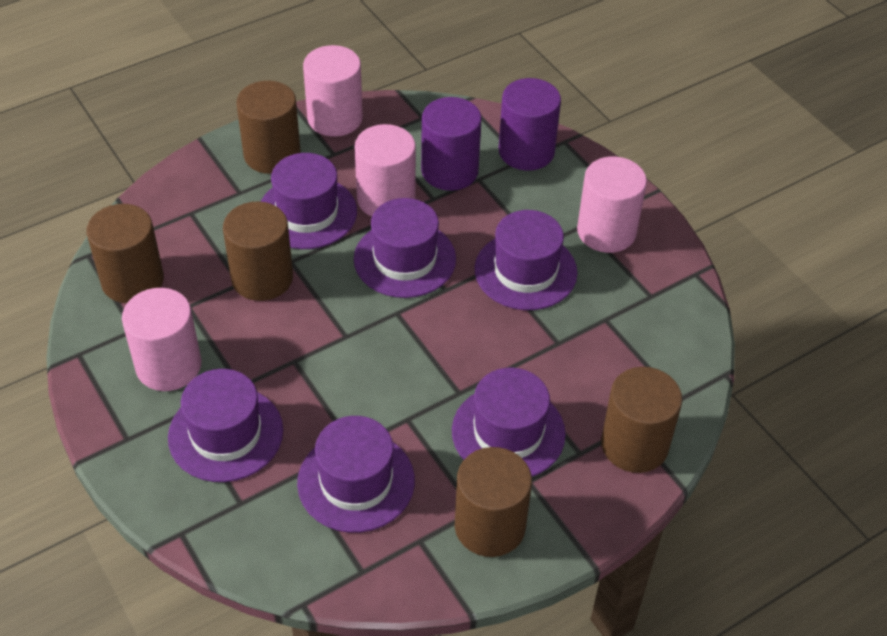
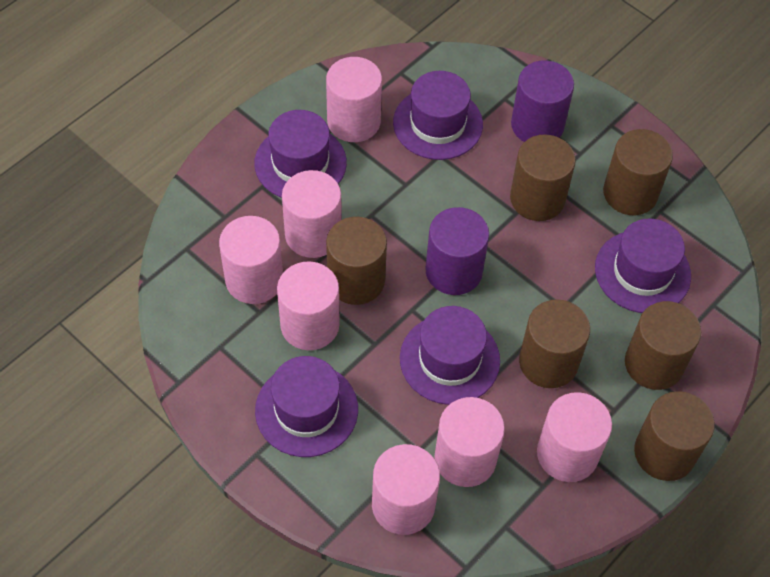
brown cylinder: [86,204,164,303] [223,202,293,301] [237,81,301,174] [455,447,532,557] [601,367,682,473] = 5 -> [326,217,387,305] [510,134,576,221] [519,299,590,388] [603,129,673,215] [625,301,701,390] [634,391,715,481] = 6
pink cylinder: [122,288,201,391] [303,45,363,137] [355,124,416,217] [577,156,647,253] = 4 -> [219,216,283,304] [277,261,340,350] [282,170,342,258] [326,57,382,142] [372,444,440,535] [434,397,505,487] [537,392,612,482] = 7
purple hat: [168,369,283,482] [260,153,357,249] [297,416,415,533] [354,198,456,298] [452,368,566,477] [474,210,578,310] = 6 -> [254,110,347,198] [255,356,358,457] [393,71,483,160] [400,306,500,405] [595,219,691,313] = 5

